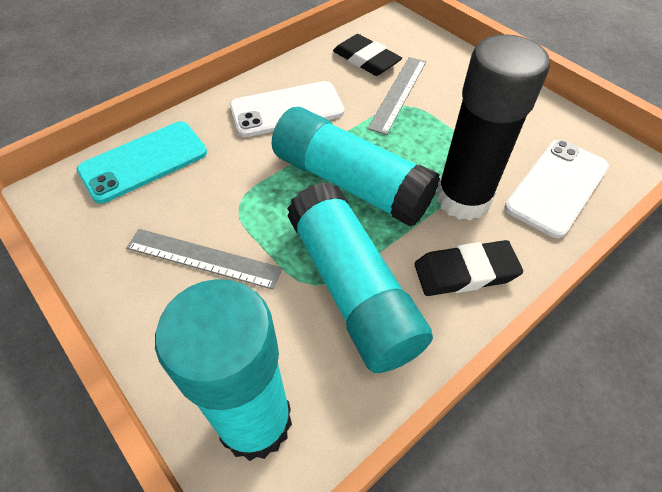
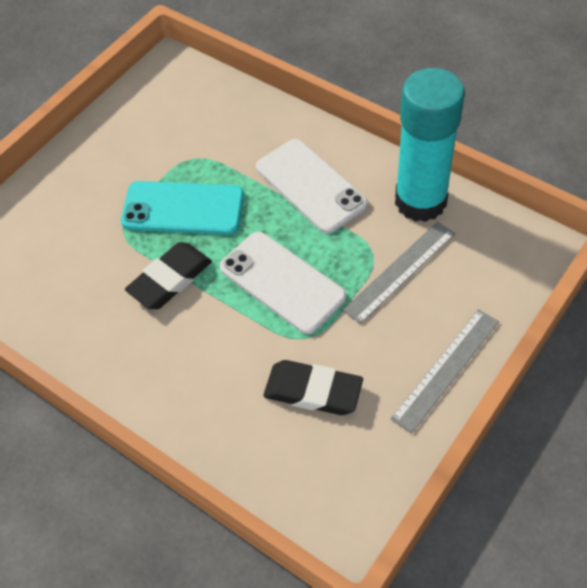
black glue stick: [436,34,550,220] = 1 -> none = 0
turquoise glue stick: [155,279,292,461] [272,107,440,227] [287,182,433,373] = 3 -> [395,68,465,222] = 1

